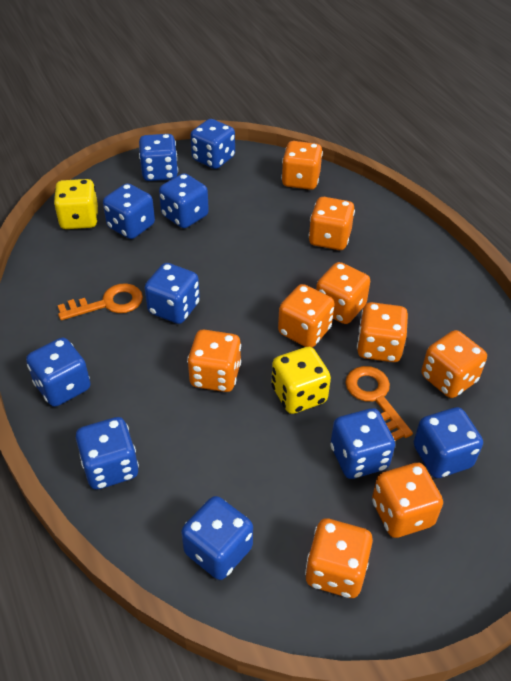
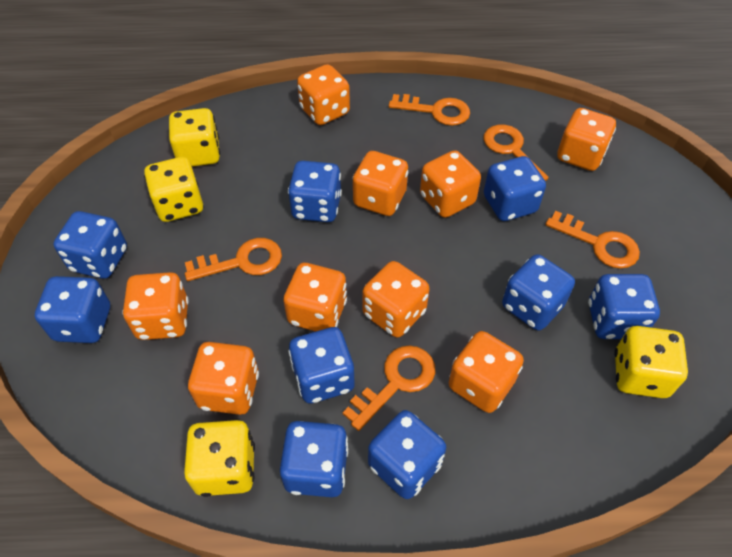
blue dice: [26,338,91,407] [76,417,139,490] [103,183,155,239] [139,134,178,181] [145,263,200,324] [159,173,209,228] [181,496,253,580] [190,119,235,169] [330,408,395,479] [414,407,483,478] = 10 -> [35,276,110,343] [53,211,127,279] [280,421,348,497] [288,161,342,222] [289,327,355,404] [368,410,446,499] [484,156,546,221] [502,254,575,330] [588,274,660,339] = 9
orange key: [58,283,143,320] [345,366,413,441] = 2 -> [185,238,282,281] [343,345,435,431] [389,94,470,126] [483,125,548,181] [545,211,640,269] = 5
yellow dice: [53,179,98,229] [272,347,331,414] = 2 -> [144,157,203,222] [169,108,220,167] [184,420,255,497] [614,326,688,398] = 4

